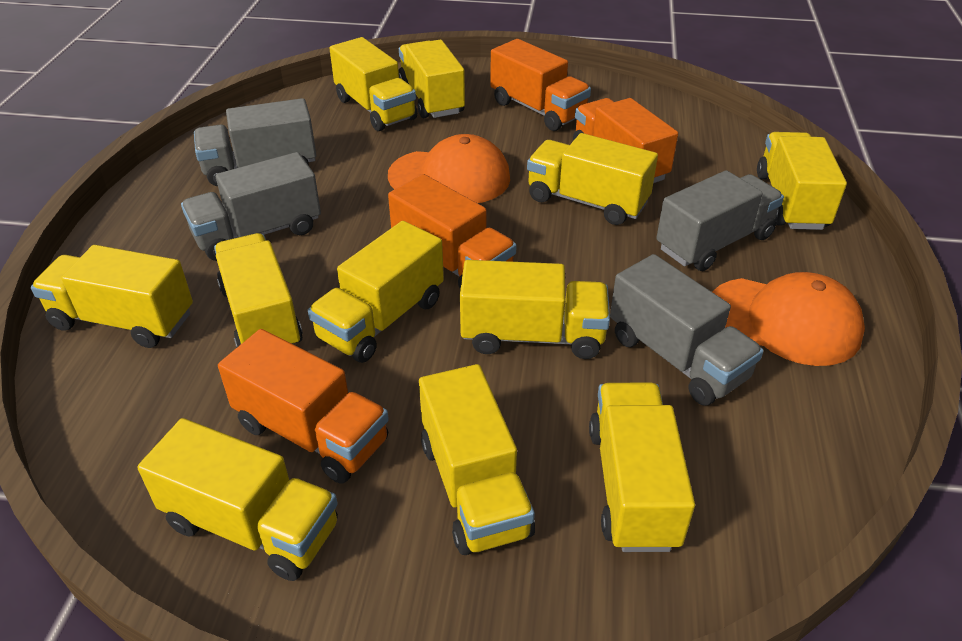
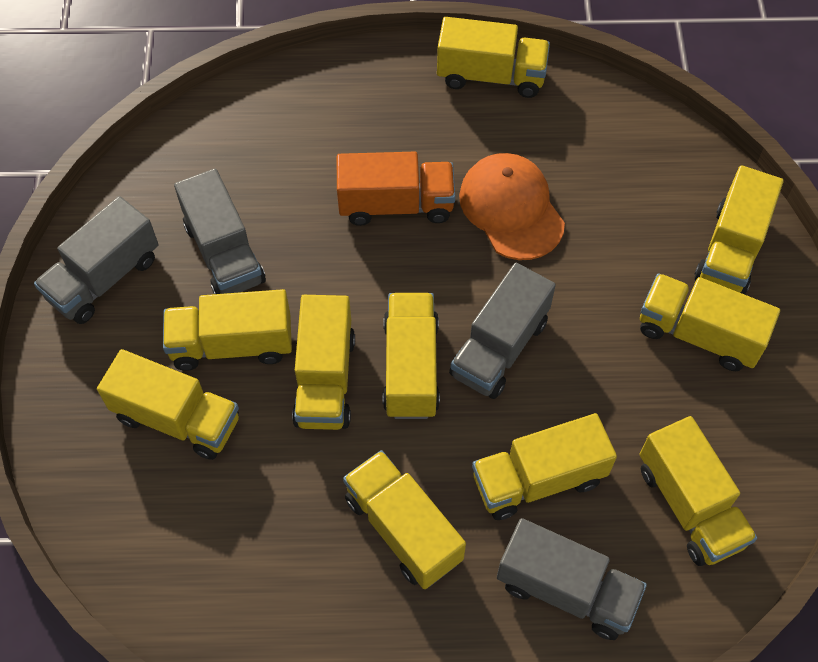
orange cap: [388,134,510,203] [713,272,865,366] = 2 -> [459,153,565,260] = 1
orange truck: [218,329,389,484] [388,174,517,290] [490,39,591,131] [573,98,678,183] = 4 -> [337,152,455,226] = 1
yellow truck: [31,245,193,348] [137,418,338,581] [214,233,303,348] [308,221,444,363] [329,37,417,131] [399,40,465,118] [419,364,535,555] [460,260,610,359] [527,133,658,225] [589,383,695,552] [757,132,847,230] = 11 -> [97,349,239,460] [163,289,292,371] [292,295,355,430] [343,450,466,589] [383,293,440,419] [437,17,550,98] [472,413,617,520] [640,274,780,371] [640,416,757,566] [694,165,783,295] = 10

